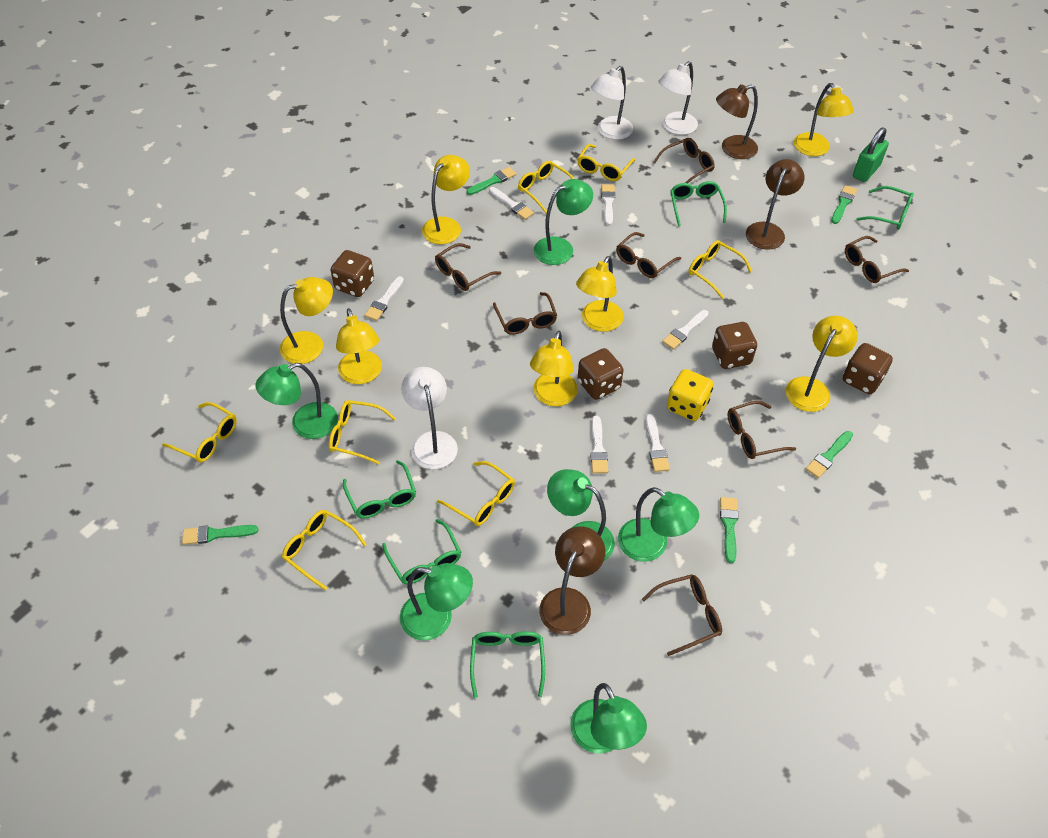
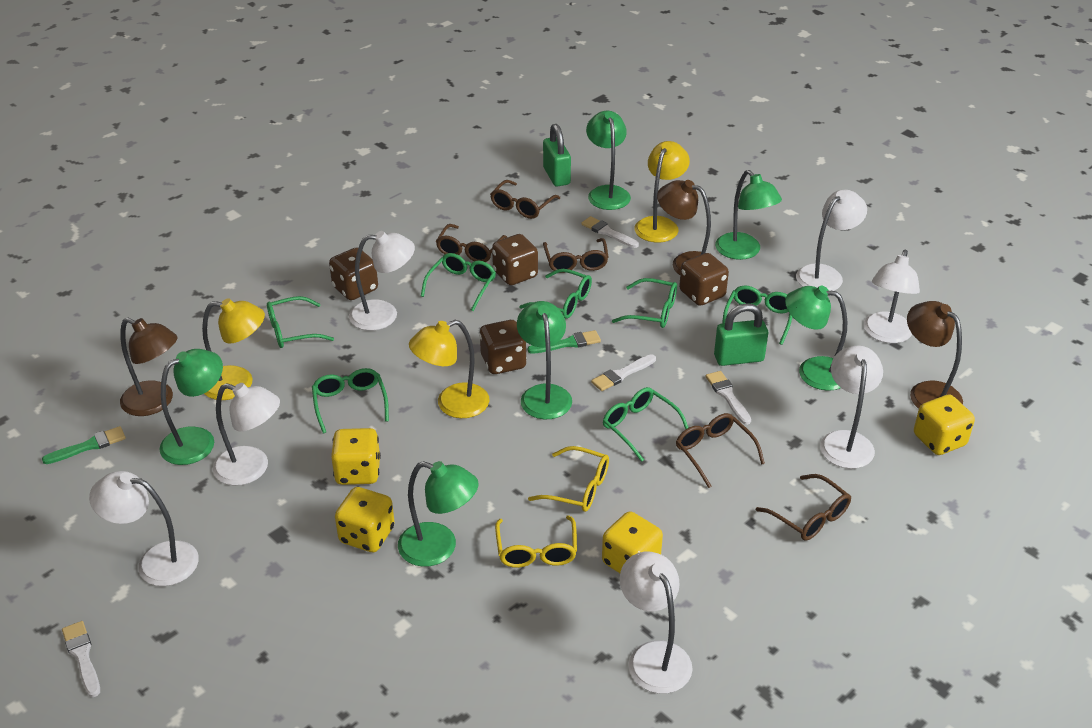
brown glasses: [435,243,501,291] [493,292,557,335] [616,232,681,278] [642,574,722,656] [653,138,715,183] [727,401,796,459] [845,236,909,283] = 7 -> [436,224,507,262] [490,180,560,219] [543,238,609,273] [676,413,765,488] [756,474,851,541] = 5
green brush: [182,525,258,545] [467,167,517,195] [720,497,738,563] [806,431,853,478] [831,185,857,224] = 5 -> [42,426,126,464] [528,330,601,354] = 2
green glasses: [343,460,416,519] [382,519,461,584] [470,631,545,698] [670,181,727,226] [856,186,914,230] = 5 -> [267,296,334,348] [312,368,389,434] [421,253,496,311] [519,269,592,319] [603,387,689,462] [612,278,677,328] [723,285,792,345] = 7
green padlock: [853,127,889,182] = 1 -> [543,124,571,187] [714,304,768,366] = 2
white brush: [365,276,404,321] [489,187,534,220] [590,416,608,474] [601,184,615,226] [645,414,670,472] [662,310,709,350] = 6 -> [62,621,100,697] [581,216,639,248] [591,354,656,391] [706,371,751,425] = 4
white lamp: [401,367,458,469] [591,66,633,140] [658,61,698,135] = 3 -> [89,471,199,586] [213,383,280,486] [349,231,415,331] [620,552,693,694] [796,190,867,291] [820,346,883,469] [864,249,920,343] = 7
yellow dice: [667,369,713,421] = 1 -> [331,428,381,485] [335,487,395,552] [602,511,663,573] [914,395,975,455] = 4
yellow glasses: [162,402,237,462] [282,510,367,590] [329,400,396,464] [437,461,515,526] [518,161,574,213] [577,144,635,181] [688,240,752,299] = 7 -> [495,515,577,568] [528,446,609,512] = 2
yellow lamp: [280,277,333,364] [336,308,382,384] [422,155,470,244] [530,331,578,406] [576,256,624,332] [786,316,858,412] [794,83,854,156] = 7 -> [202,298,265,400] [409,320,489,418] [634,141,690,243] = 3

